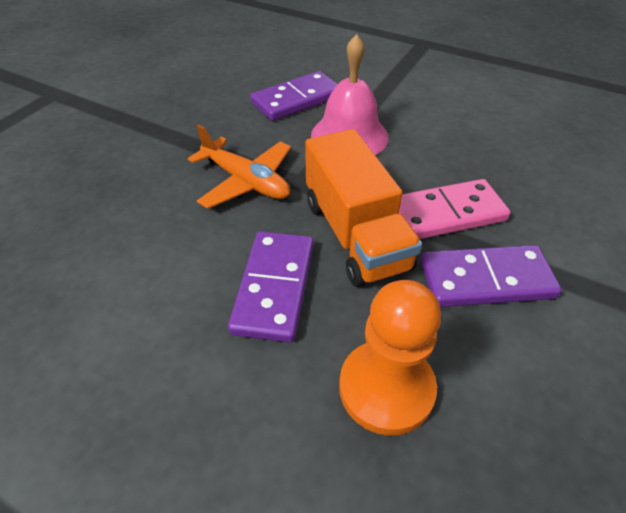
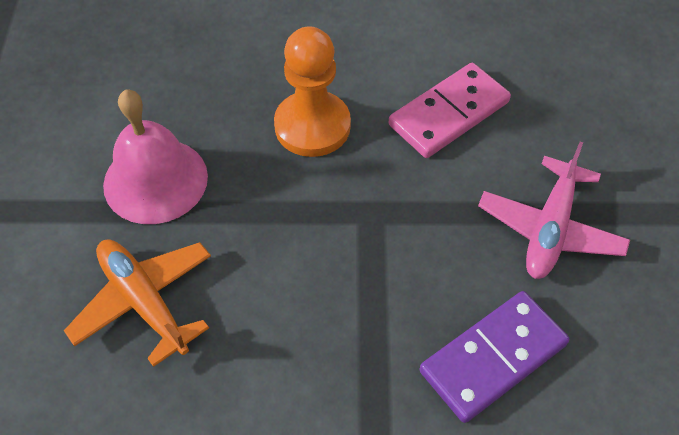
orange truck: [305,129,422,287] = 1 -> none = 0
pink plane: none = 0 -> [478,142,630,279] = 1
purple domino: [228,231,314,343] [250,71,338,121] [421,245,562,307] = 3 -> [419,291,569,423] = 1

